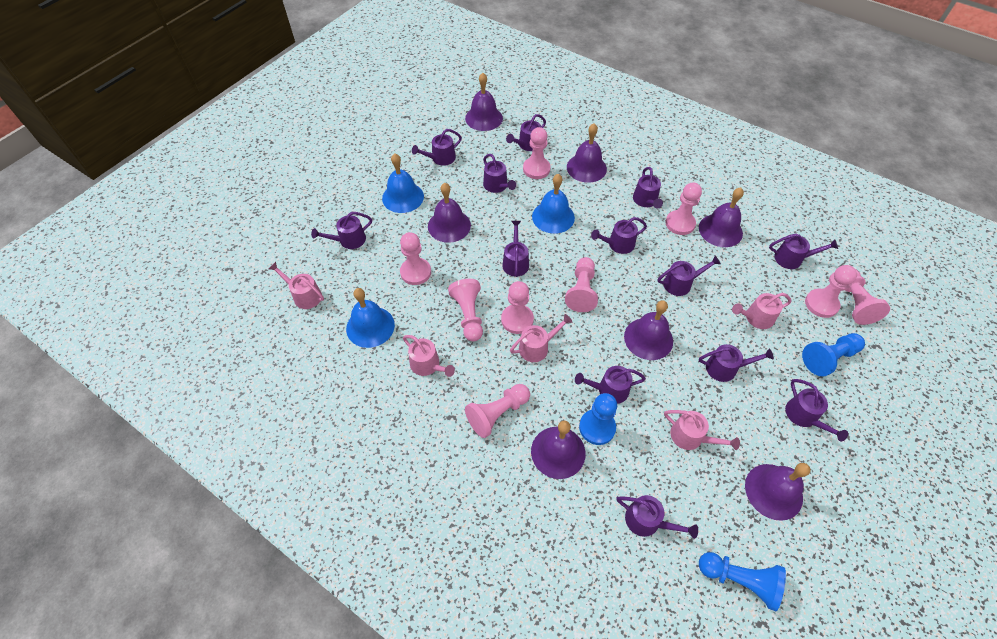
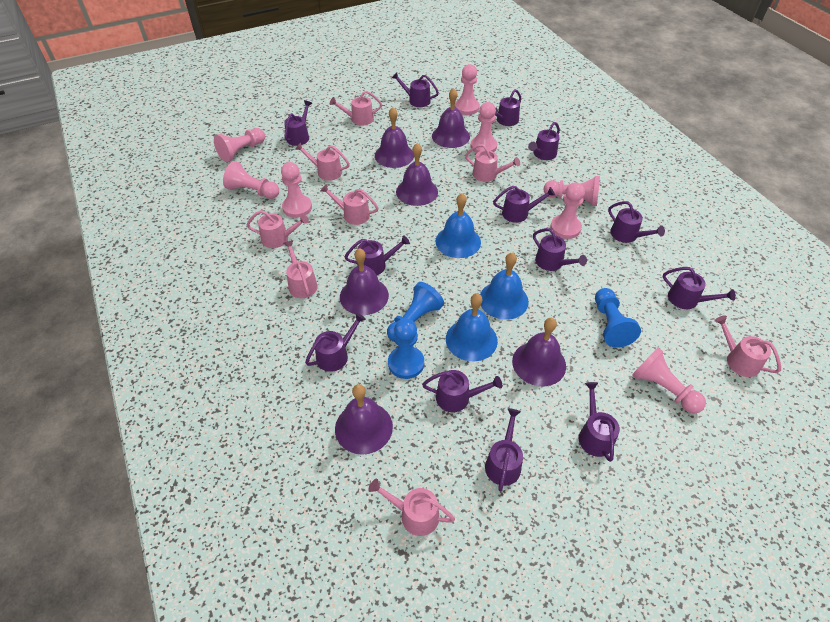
pink pawn: [400,232,431,285] [448,279,483,341] [465,384,530,438] [501,281,534,334] [523,127,550,179] [565,257,598,312] [665,182,702,235] [805,265,857,318] [845,269,890,325] = 9 -> [214,128,265,162] [223,161,279,199] [281,162,312,218] [455,64,480,115] [471,102,497,153] [544,176,600,206] [550,182,585,239] [632,348,706,413] = 8
pink watering can: [269,262,324,309] [403,335,455,377] [510,314,572,362] [664,410,740,450] [732,293,791,329] = 5 -> [246,210,309,248] [283,240,318,298] [295,142,350,181] [321,184,378,225] [330,91,382,126] [368,479,455,536] [465,144,520,182] [714,316,781,377] = 8
purple bell: [428,183,471,243] [465,73,503,131] [531,421,585,479] [567,123,607,183] [624,300,673,360] [699,188,744,247] [745,463,811,521] = 7 -> [335,384,393,455] [340,248,389,315] [375,107,414,168] [396,143,438,206] [432,88,470,148] [512,318,566,386] = 6

